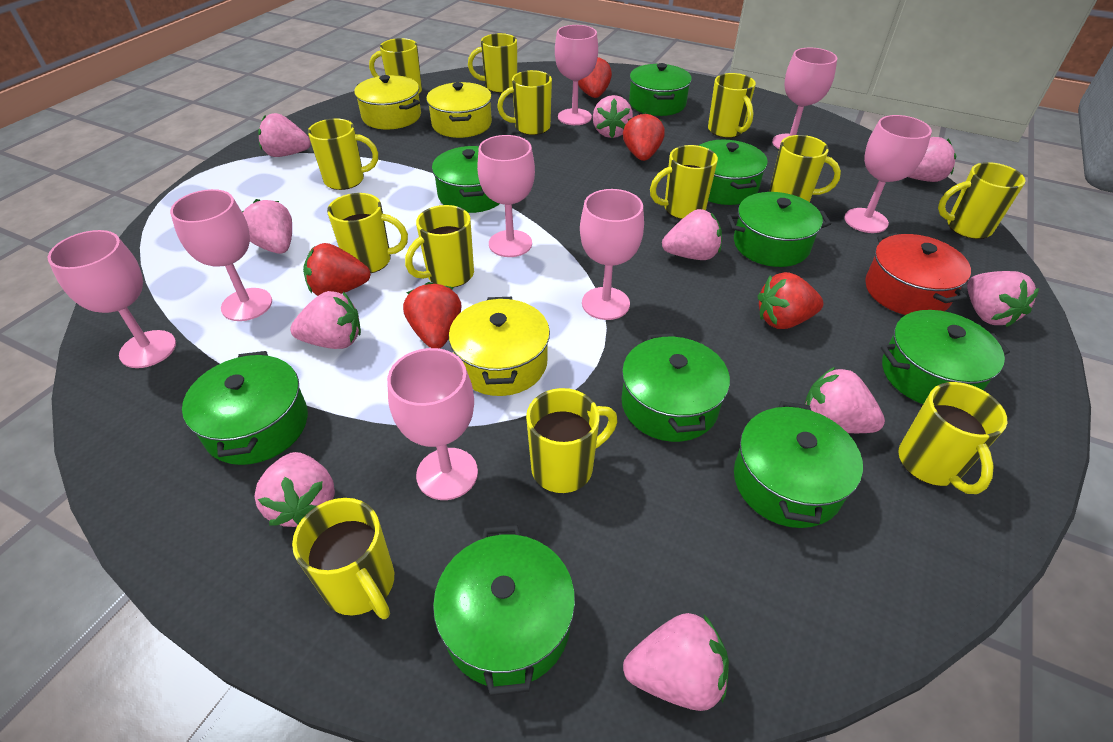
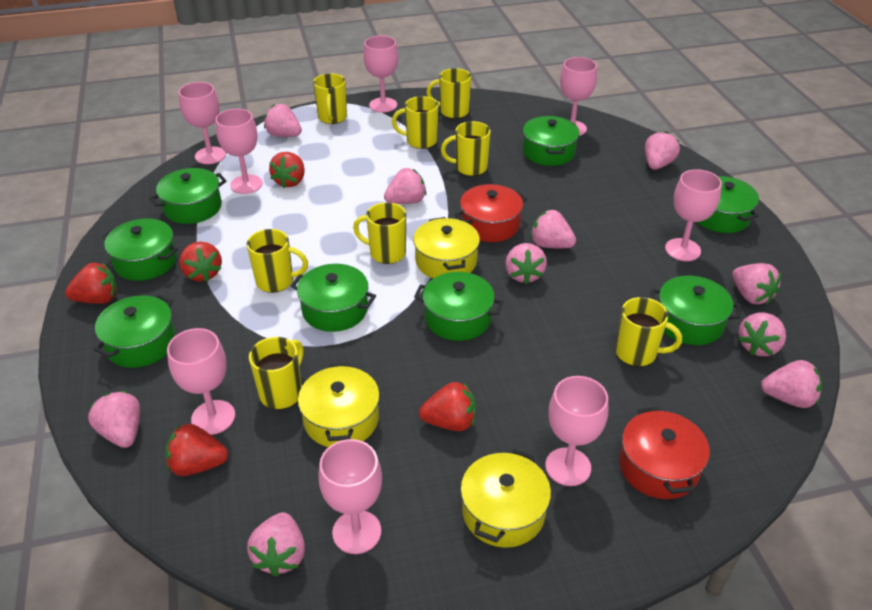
green pot: [182,351,308,465] [432,146,500,213] [433,525,575,696] [621,333,730,442] [629,63,692,116] [699,140,768,205] [727,192,831,267] [734,401,863,528] [881,310,1010,404] = 9 -> [94,294,176,368] [103,218,178,281] [150,168,227,224] [291,264,376,332] [414,272,503,341] [523,116,580,166] [650,276,741,345] [697,176,759,233] = 8
red pot: [865,233,971,315] = 1 -> [455,184,527,242] [619,407,710,499] = 2
yellow mug: [292,498,394,619] [308,118,378,190] [327,193,408,273] [369,38,422,94] [405,205,474,287] [468,33,517,93] [497,70,552,135] [526,388,618,493] [650,145,718,219] [708,73,756,138] [769,135,841,202] [898,382,1007,494] [938,162,1026,239] = 13 -> [247,229,308,293] [249,337,303,409] [313,73,347,124] [353,202,406,264] [392,96,438,149] [426,68,471,119] [441,121,491,176] [615,297,682,366] = 8

